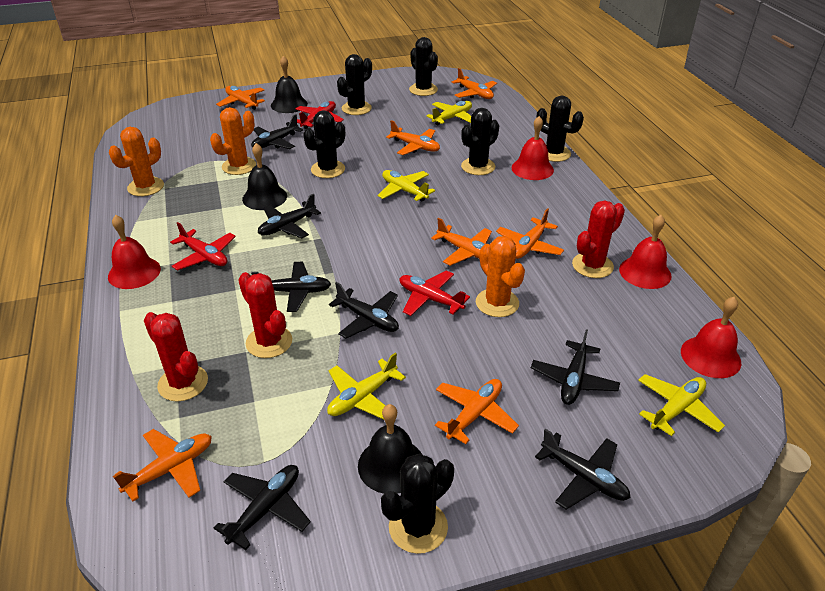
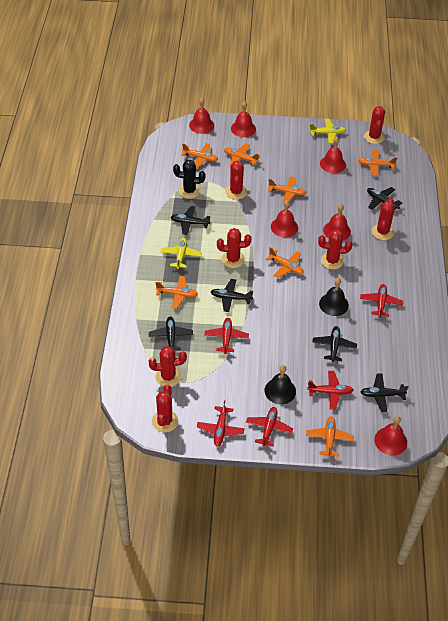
black bell: [242,143,287,210] [271,56,308,113] [358,404,422,494] = 3 -> [265,365,296,404] [319,278,349,316] = 2
black cactus: [303,110,345,178] [337,54,372,115] [381,453,454,554] [409,37,438,96] [461,108,499,175] [536,96,584,162] = 6 -> [173,159,206,199] = 1
black plane: [214,465,311,550] [251,114,303,149] [251,262,331,312] [258,194,321,238] [329,282,399,338] [531,329,620,405] [535,429,631,510] = 7 -> [149,316,193,350] [171,206,210,235] [211,279,253,312] [312,326,357,362] [361,374,408,412] [367,187,402,210] = 6
orange cactus: [109,127,164,196] [210,107,256,175] [476,236,525,317] = 3 -> none = 0
red bell: [108,215,161,289] [512,116,554,180] [619,215,672,289] [681,297,741,378] = 4 -> [189,98,214,134] [231,101,256,137] [271,200,298,237] [320,137,346,173] [323,204,351,240] [375,416,407,456] = 6
red cactus: [144,312,208,402] [238,272,292,358] [572,201,625,278] = 3 -> [149,346,187,387] [152,384,178,432] [217,228,251,268] [225,160,247,200] [318,229,352,270] [364,106,385,144] [372,198,395,240] = 7
red plane: [170,222,236,271] [296,101,344,129] [400,270,470,316] = 3 -> [197,400,245,446] [205,318,249,354] [246,407,293,447] [307,371,354,409] [360,284,403,318] = 5
yellow plane: [327,353,406,420] [377,170,435,201] [427,101,472,125] [638,374,725,436] = 4 -> [160,237,202,269] [309,119,346,143] = 2

